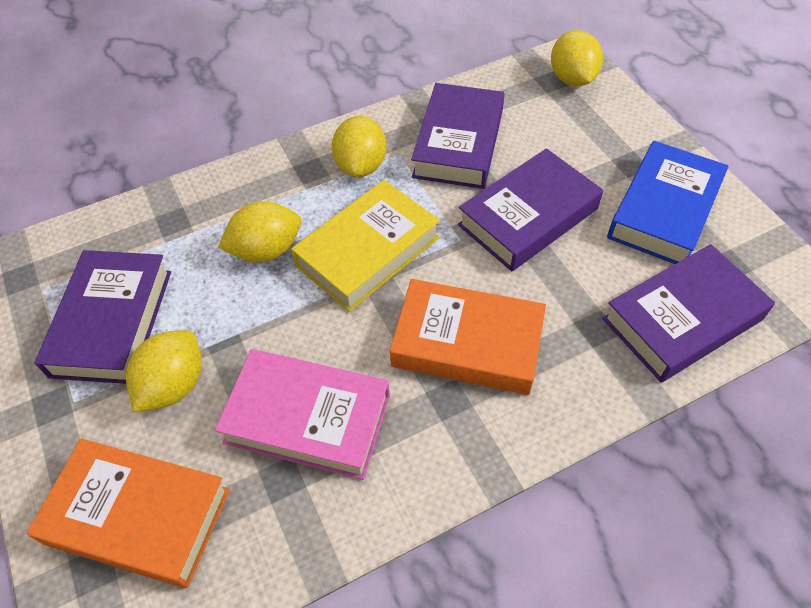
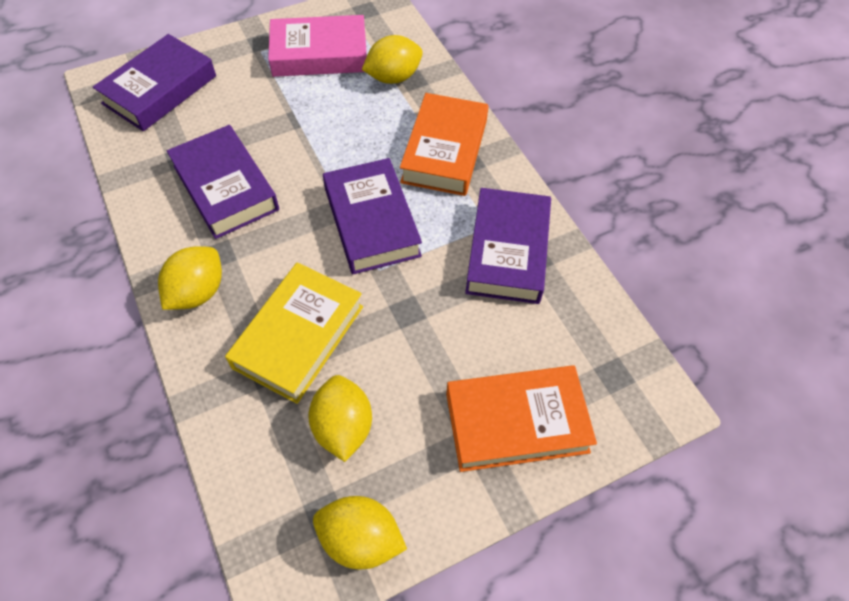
blue book: [607,141,729,264] = 1 -> none = 0

